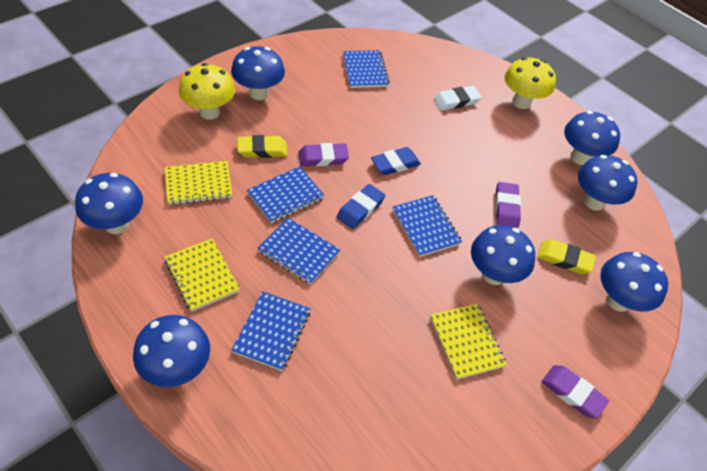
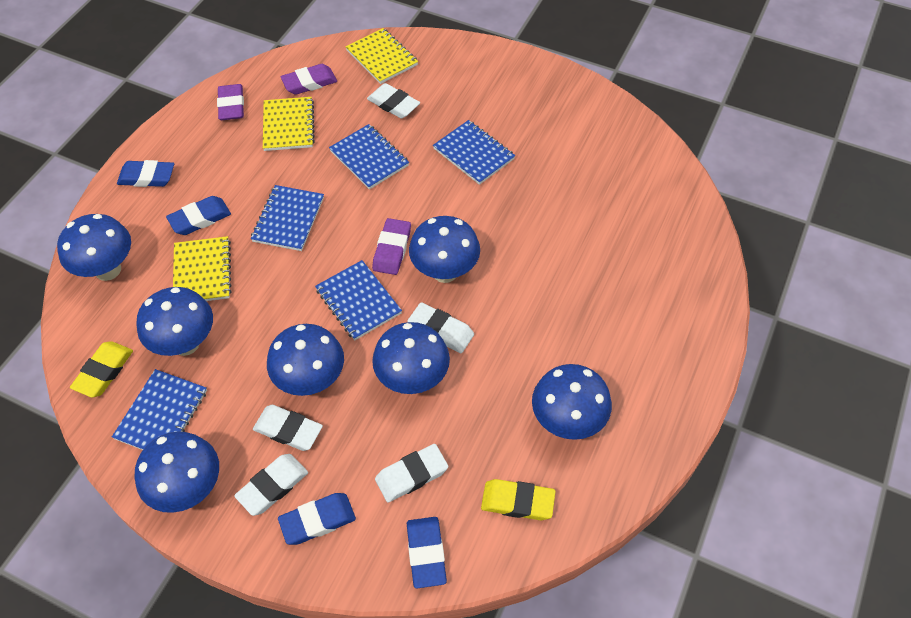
blue eraser: [337,184,385,229] [371,147,421,175] = 2 -> [117,160,174,187] [166,196,231,235] [278,493,356,545] [407,517,447,588] = 4
white eraser: [434,86,482,111] = 1 -> [234,454,308,516] [253,405,323,451] [367,83,420,119] [375,444,448,502] [408,302,474,353] = 5
yellow mushroom: [179,63,235,120] [504,57,556,109] = 2 -> none = 0

